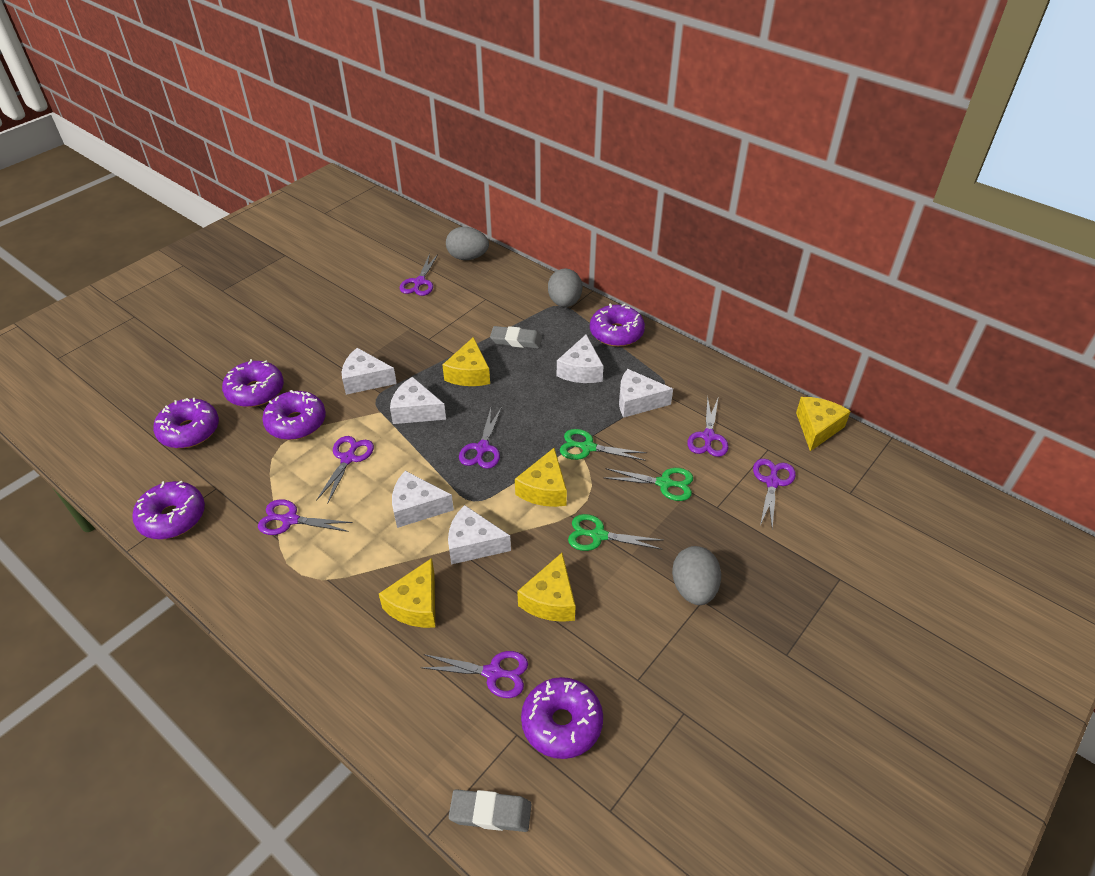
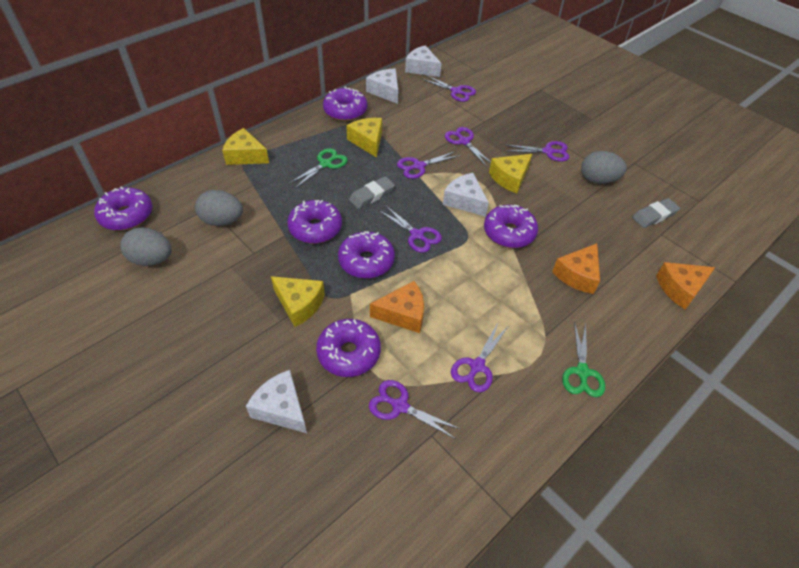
green scissors: [560,429,647,461] [568,514,663,551] [605,468,693,501] = 3 -> [290,148,348,188] [562,322,605,397] = 2
orange cheese: none = 0 -> [370,281,424,333] [552,243,600,294] [656,262,715,309] = 3
white cheese: [342,348,397,395] [390,377,446,424] [392,471,454,528] [448,505,511,565] [557,334,604,383] [619,369,673,418] = 6 -> [246,370,307,433] [366,69,398,104] [405,45,442,77] [443,173,489,217] = 4
yellow cheese: [379,558,435,628] [442,337,490,386] [515,448,567,507] [517,553,576,622] [796,397,851,451] = 5 -> [222,128,269,165] [271,276,325,327] [346,118,382,158] [489,154,532,193] = 4

